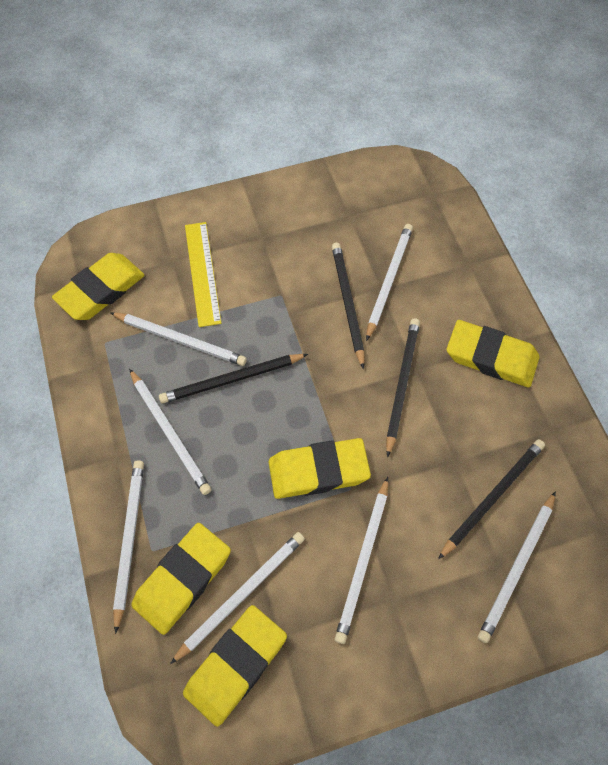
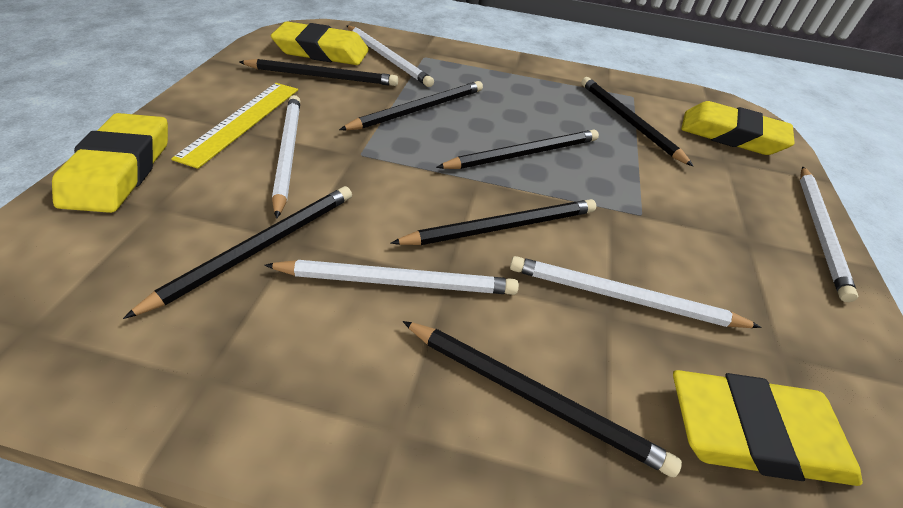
black pencil: [159,354,308,403] [332,243,365,369] [386,318,420,457] [438,439,545,559] = 4 -> [123,186,352,319] [240,59,398,86] [339,81,483,130] [390,199,596,245] [402,321,682,477] [436,130,599,169] [581,77,693,166] = 7
white pencil: [110,312,247,366] [113,460,144,634] [129,369,211,495] [170,532,305,664] [335,477,388,644] [366,224,413,341] [478,491,556,643] = 7 -> [264,260,519,295] [272,95,301,219] [347,26,434,87] [510,256,761,328] [800,167,858,302] = 5
yellow eraser: [52,253,145,320] [131,523,231,635] [183,605,287,727] [269,438,371,499] [447,320,539,387] = 5 -> [52,113,168,213] [271,21,369,65] [673,370,863,486] [681,101,795,155] = 4

